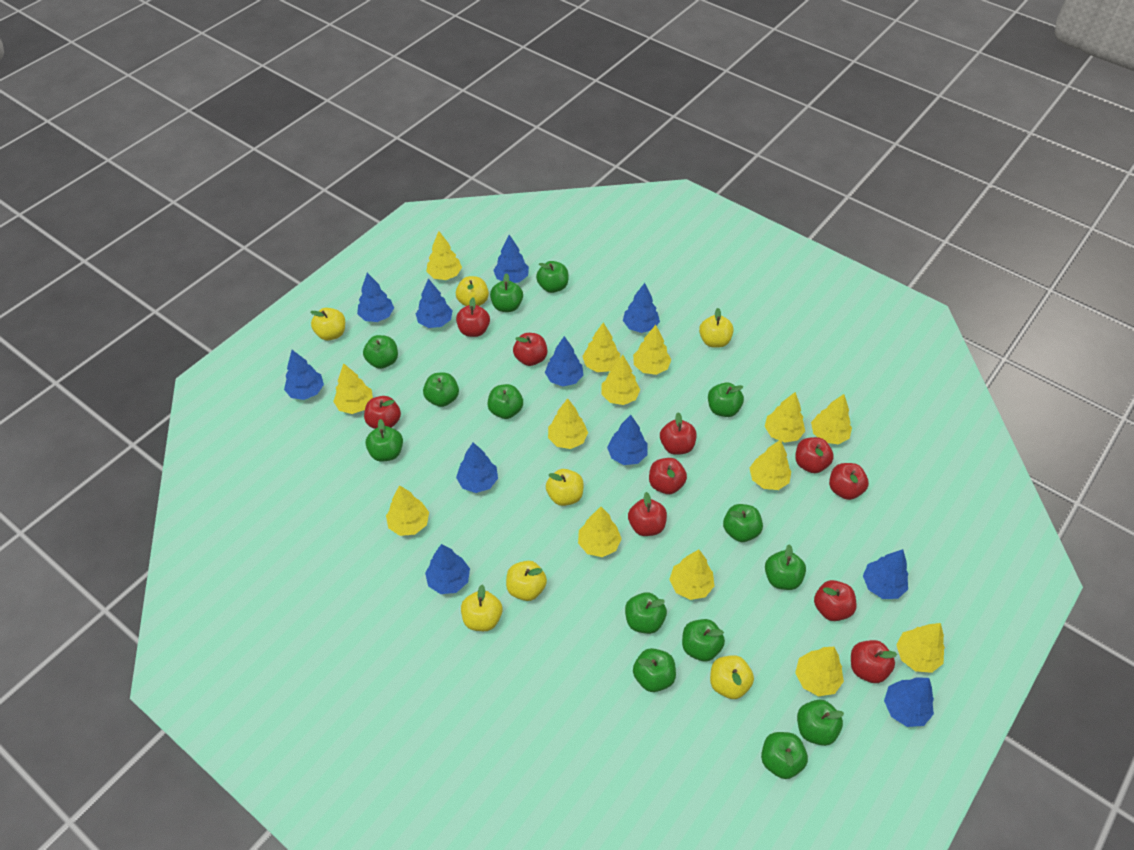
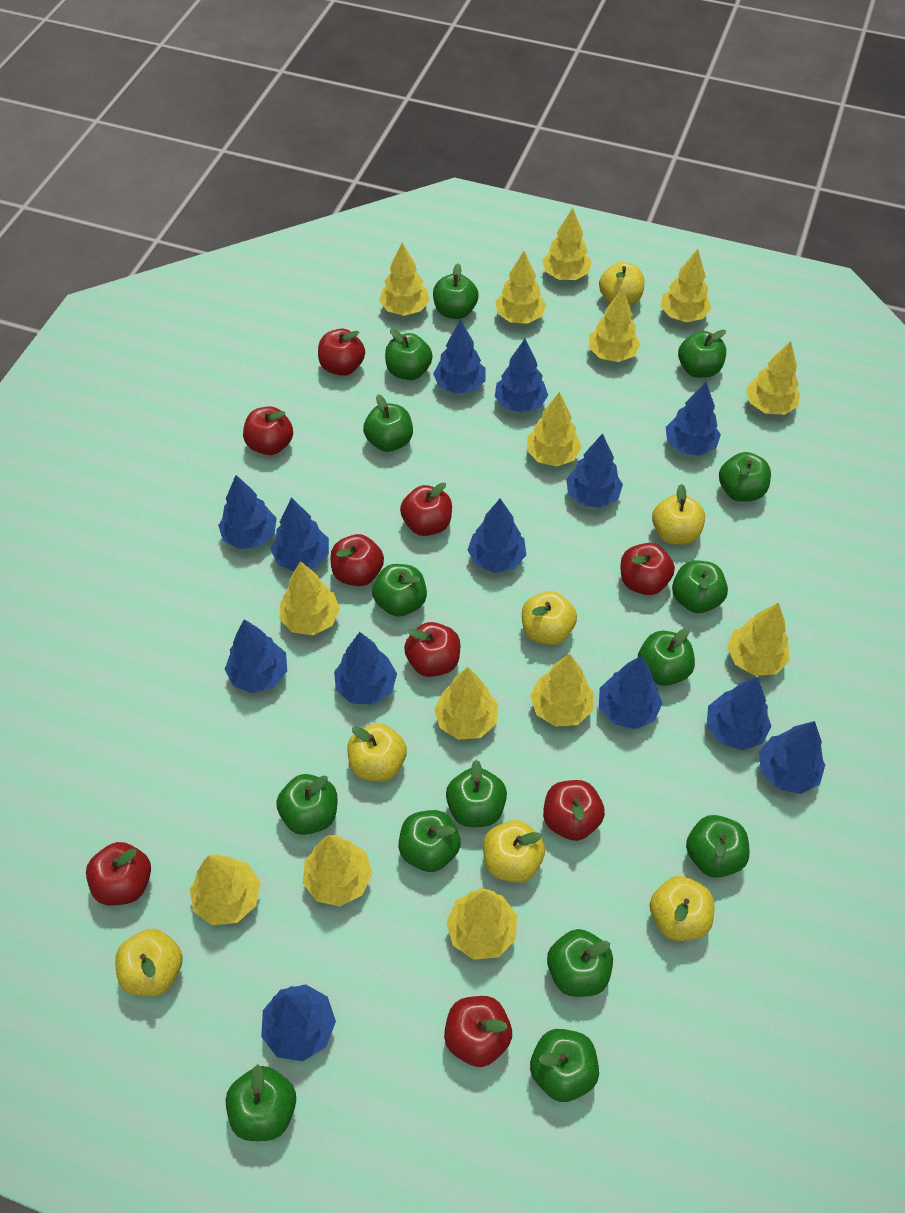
blue tree: [284,350,324,400] [357,273,394,322] [416,278,453,328] [425,544,470,594] [456,442,498,493] [493,235,529,283] [545,336,583,387] [607,415,648,465] [623,283,660,333] [863,549,908,599] [884,677,934,727] = 11 -> [218,475,277,549] [225,619,287,693] [261,984,336,1061] [271,497,329,571] [334,632,397,705] [433,320,485,394] [468,499,526,573] [495,339,548,413] [566,433,623,508] [599,655,662,729] [666,382,721,456] [707,677,771,750] [759,721,825,794] = 13
green apple: [363,335,398,369] [365,419,403,462] [423,372,459,407] [487,384,523,419] [490,273,523,312] [536,261,569,293] [625,592,667,634] [633,648,676,692] [682,619,725,661] [708,382,744,417] [723,504,763,542] [761,732,808,779] [765,544,806,590] [797,700,844,746] = 14 -> [226,1065,296,1141] [276,774,338,835] [363,394,413,452] [372,564,427,617] [385,329,432,380] [399,810,461,872] [433,263,478,319] [446,760,507,827] [530,1029,599,1102] [547,929,613,997] [638,628,695,686] [672,561,728,613] [678,330,726,378] [686,815,750,878] [719,452,771,502] = 15
red apple: [364,396,401,429] [456,297,490,337] [513,333,547,366] [628,492,667,536] [649,458,687,494] [660,412,697,455] [795,437,834,473] [814,580,857,621] [829,463,869,500] [851,640,897,683] = 10 -> [86,842,151,906] [243,406,293,455] [318,329,365,376] [330,534,384,586] [400,482,452,536] [404,622,460,677] [444,996,512,1067] [543,780,605,841] [621,543,675,595] = 9

